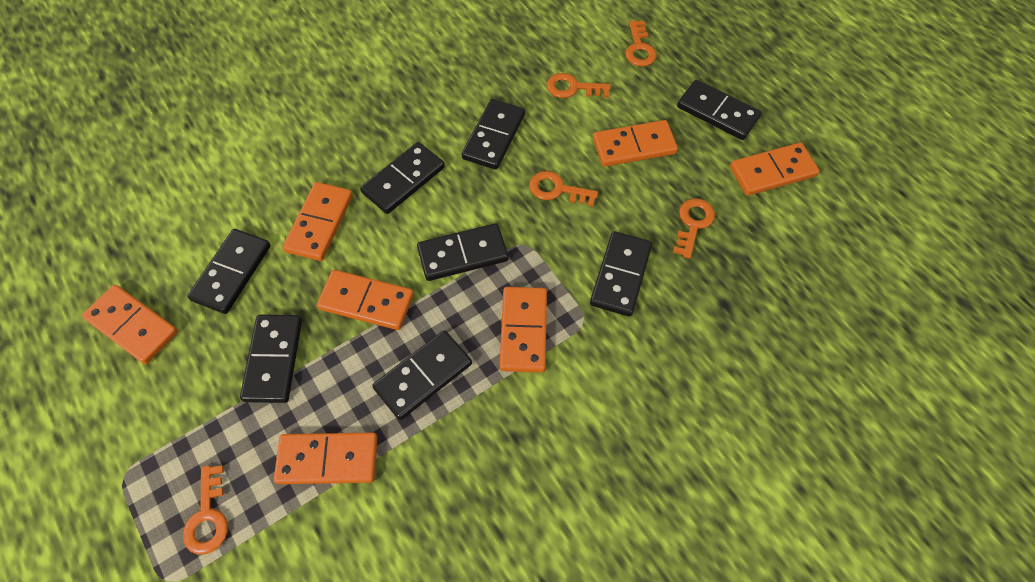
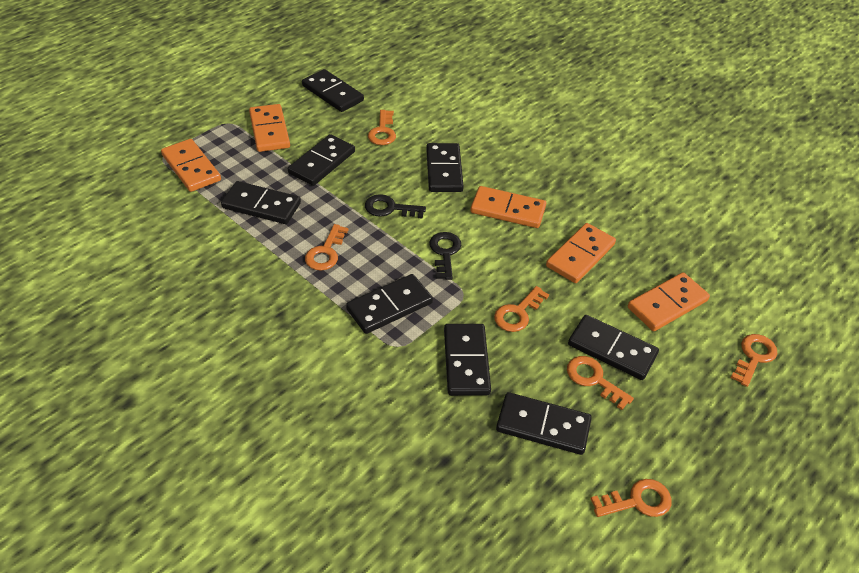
black key: none = 0 -> [365,194,426,219] [429,232,462,280] = 2
orange domino: [82,285,178,364] [274,432,378,484] [283,182,353,261] [317,270,414,330] [500,287,547,373] [593,120,678,167] [730,143,820,196] = 7 -> [161,139,221,192] [249,104,290,152] [470,186,546,228] [546,223,616,283] [628,272,710,331] = 5
orange key: [183,465,228,555] [529,171,598,207] [546,73,611,98] [625,20,657,67] [673,198,715,259] = 5 -> [305,224,348,271] [368,110,396,145] [494,286,549,332] [567,356,634,410] [591,479,672,517] [731,334,777,387] = 6

